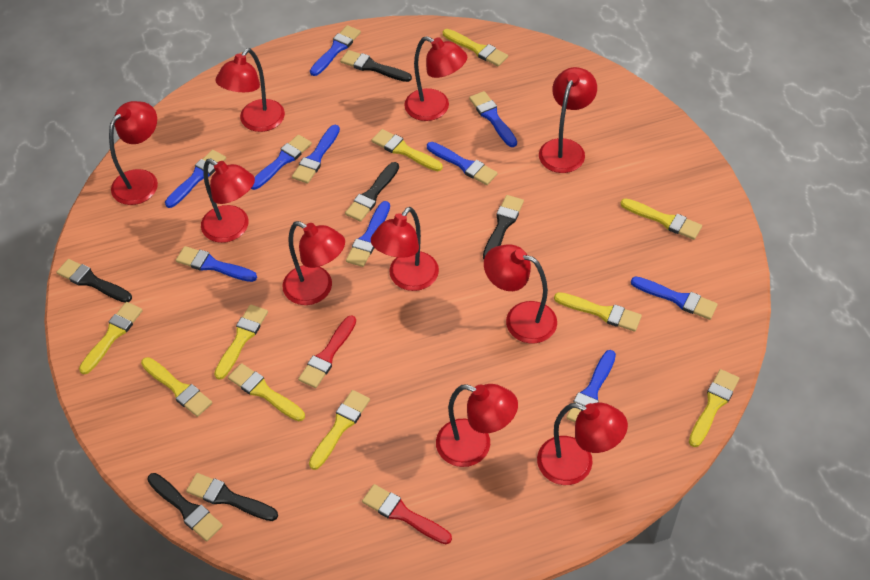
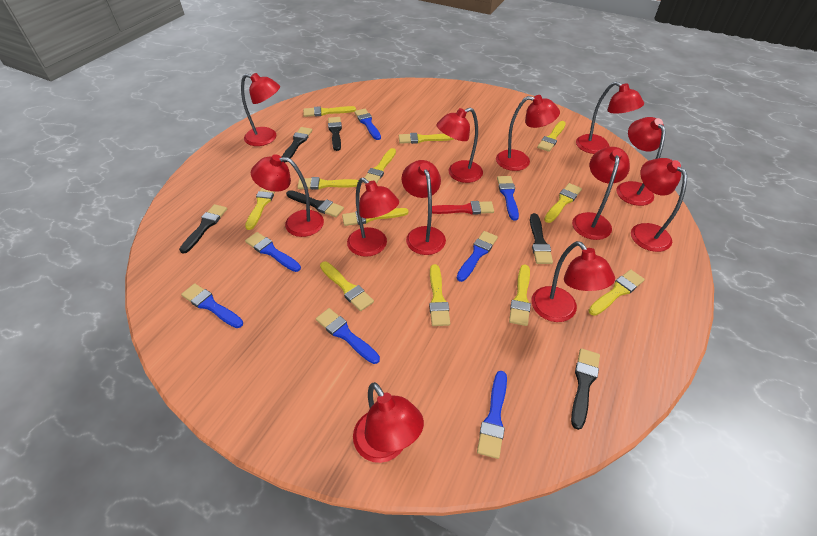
blue brush: [165,150,226,208] [176,246,257,282] [251,135,312,190] [292,125,340,183] [310,25,361,76] [346,201,390,267] [427,142,498,185] [469,91,517,147] [566,350,616,422] [631,276,718,320] = 10 -> [181,283,243,328] [245,232,301,272] [316,308,380,364] [354,109,381,140] [457,231,498,282] [477,371,507,459] [497,176,519,221] = 7
red brush: [298,315,356,388] [362,484,452,544] = 2 -> [432,201,494,215] = 1
red lamp: [109,101,158,205] [201,159,255,243] [215,48,285,132] [282,221,345,305] [371,207,439,291] [404,36,467,121] [436,384,518,467] [484,244,557,343] [537,403,628,485] [539,67,597,173] = 10 -> [241,73,280,146] [251,154,324,237] [347,177,399,257] [353,382,424,463] [402,160,446,255] [436,108,483,183] [496,95,560,171] [531,241,615,322] [572,147,630,240] [576,82,644,154] [616,117,666,206] [631,158,687,252] = 12
yellow brush: [79,302,143,374] [141,357,212,417] [214,305,268,380] [228,363,305,421] [309,390,370,470] [372,129,443,171] [443,29,508,66] [554,292,642,332] [620,198,702,240] [689,369,739,447] = 10 -> [245,188,275,230] [298,177,359,190] [303,106,356,117] [320,262,374,311] [342,208,408,226] [364,148,396,184] [399,133,454,144] [429,264,450,326] [509,264,531,326] [537,121,566,152] [544,183,582,223] [588,269,645,316] = 12

